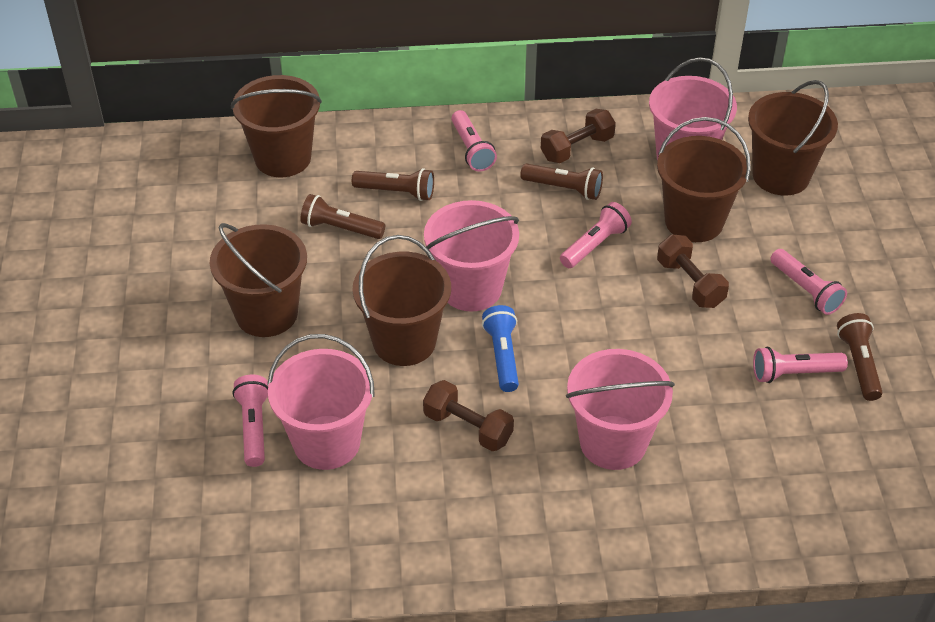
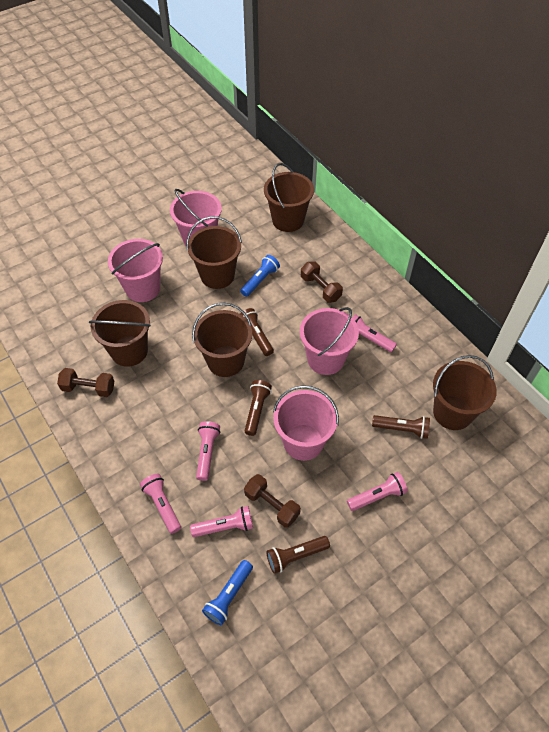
blue flashlight: [482,305,519,392] = 1 -> [202,560,253,625] [240,255,280,297] = 2

